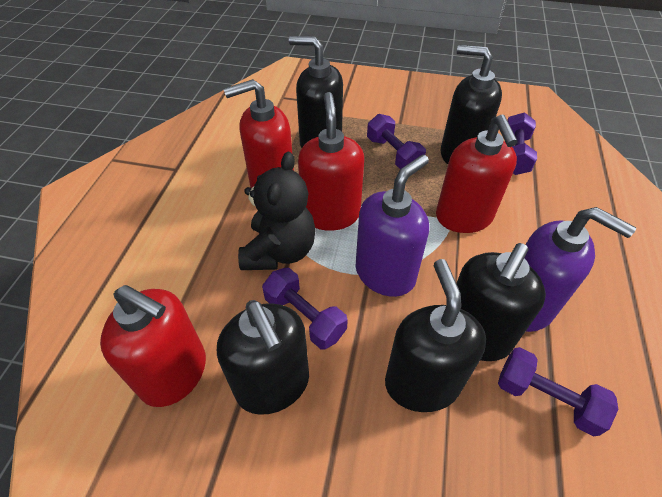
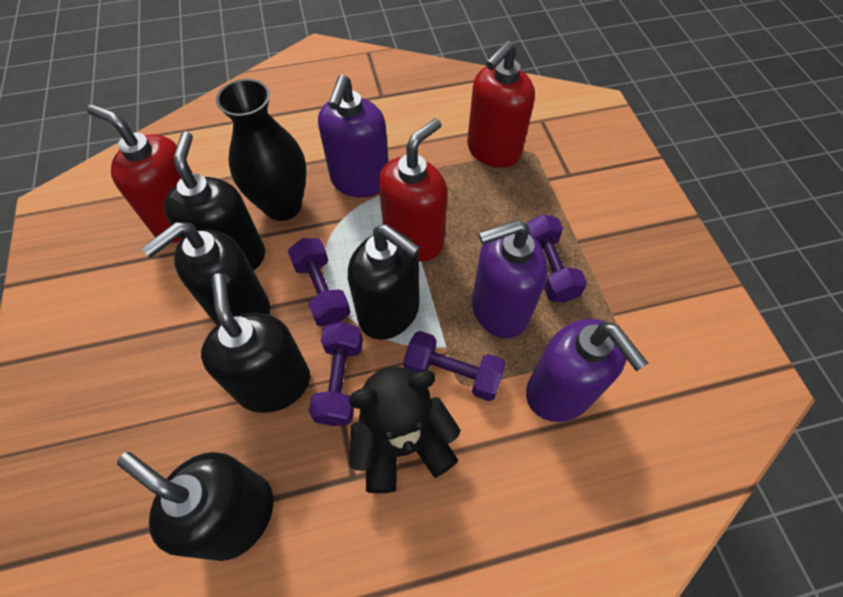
black vase: none = 0 -> [216,79,306,221] = 1
purple soap dispenser: [356,155,429,297] [525,207,636,332] = 2 -> [318,75,389,198] [472,219,548,338] [526,319,648,422] = 3
red soap dispenser: [100,285,206,407] [223,79,294,188] [298,92,364,231] [436,115,518,233] = 4 -> [87,104,193,243] [379,118,447,262] [467,40,535,168] = 3

